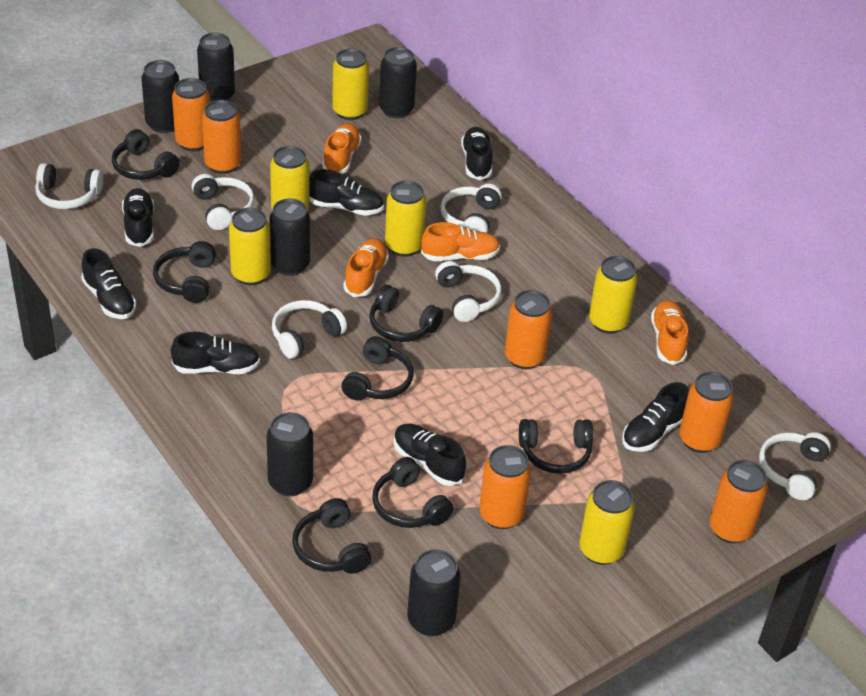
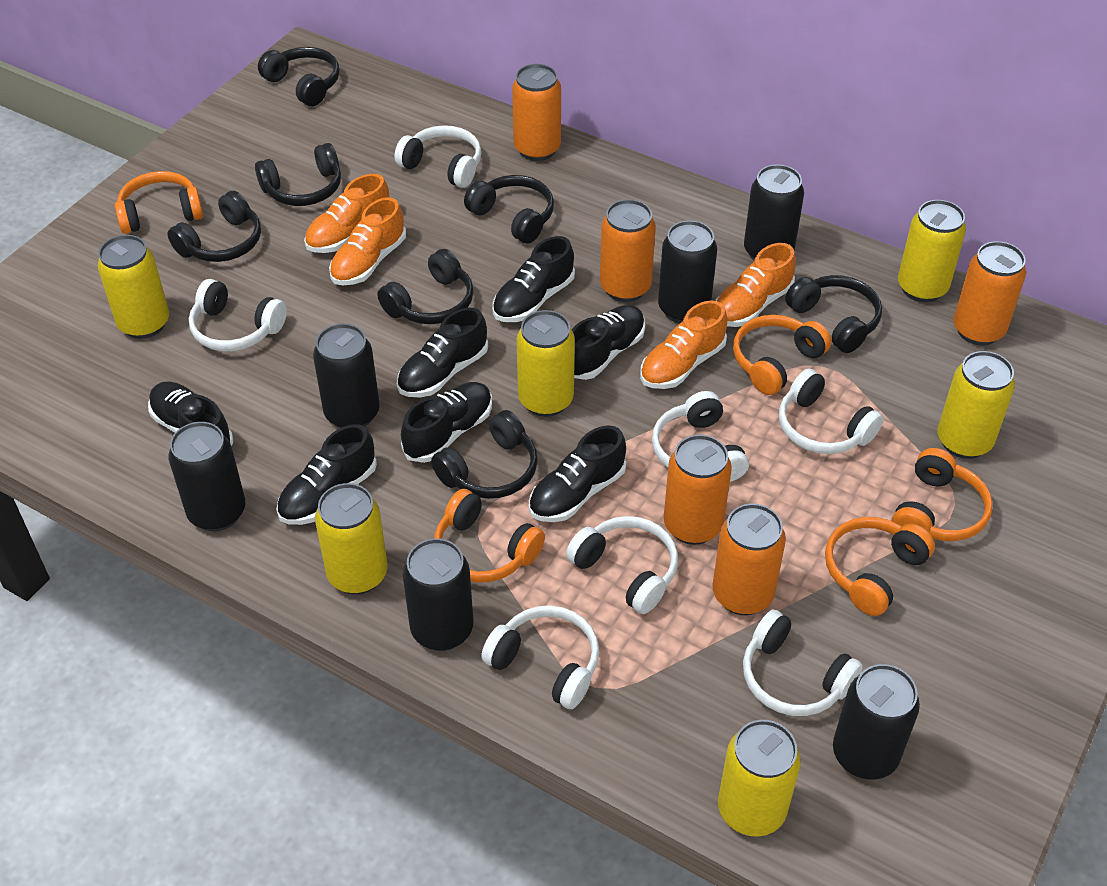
orange can: [172,78,210,151] [202,100,242,174] [479,445,531,529] [505,290,552,369] [679,372,734,453] [709,460,768,543] = 6 -> [512,64,561,161] [600,199,656,302] [664,435,732,545] [712,504,786,615] [953,241,1026,345] = 5
orange headphones: none = 0 -> [115,171,203,234] [434,489,545,583] [733,315,831,395] [825,517,935,616] [892,448,993,541] = 5
white headphones: [35,163,103,209] [192,174,255,230] [272,300,347,359] [435,261,502,322] [440,184,502,233] [759,432,831,500] = 6 -> [189,279,287,351] [395,125,482,188] [481,605,599,709] [566,516,678,614] [652,391,749,482] [743,609,863,716] [779,369,883,454] = 7

